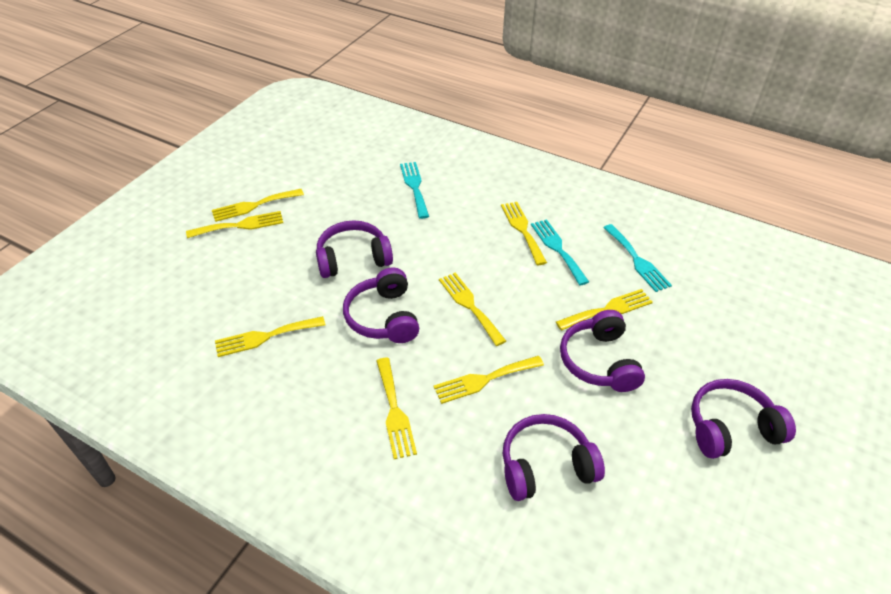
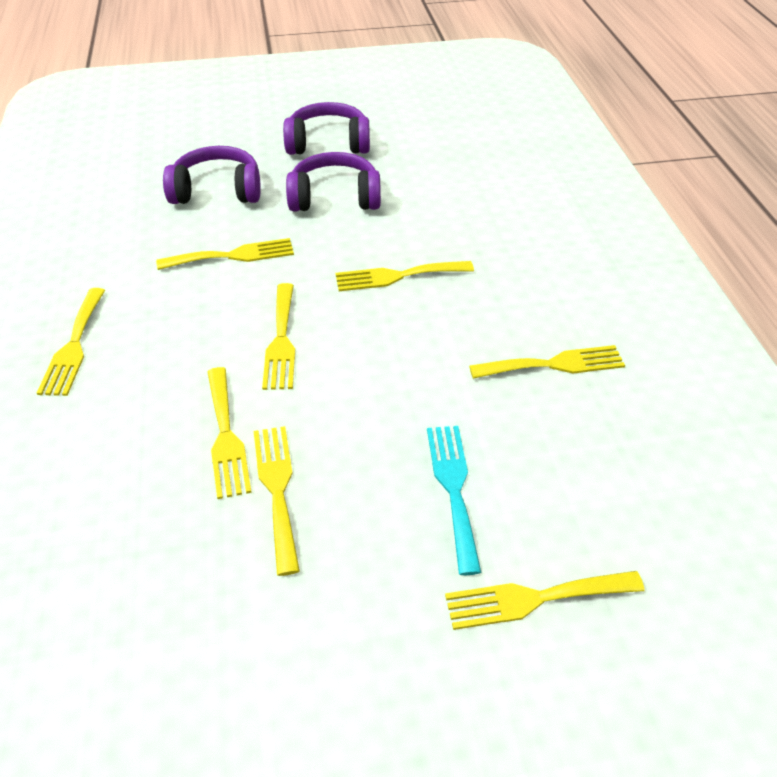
purple headphones: [316,220,393,278] [343,267,419,343] [503,414,605,501] [560,310,645,392] [691,379,796,459] = 5 -> [163,146,261,204] [283,102,370,155] [286,152,381,212] = 3
turquoise fork: [400,162,429,219] [531,219,589,285] [603,224,672,292] = 3 -> [427,426,482,575] = 1

